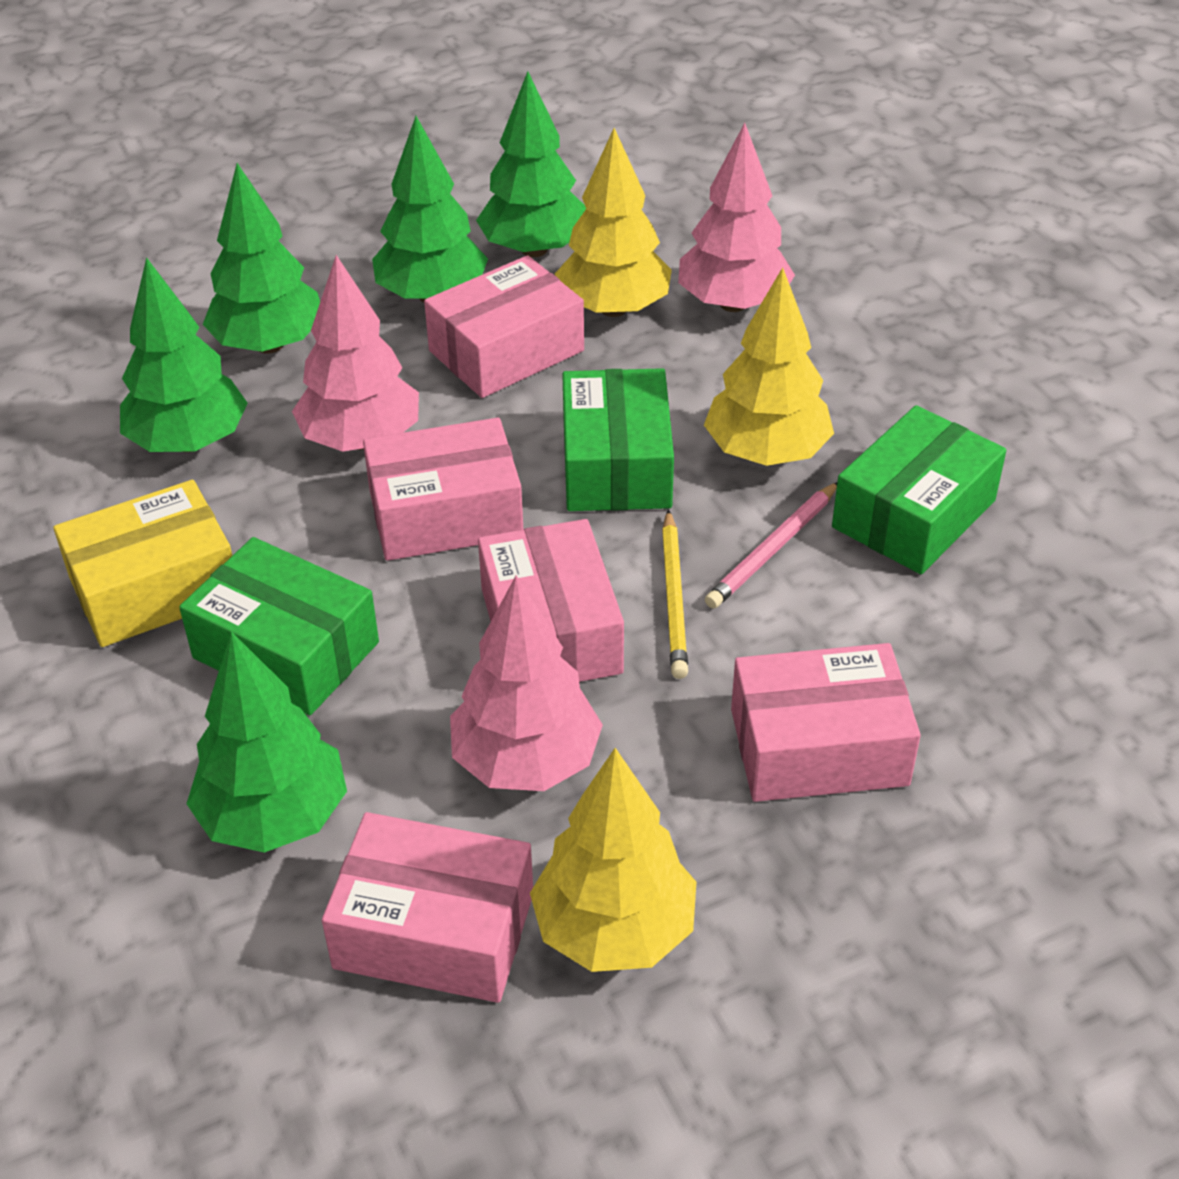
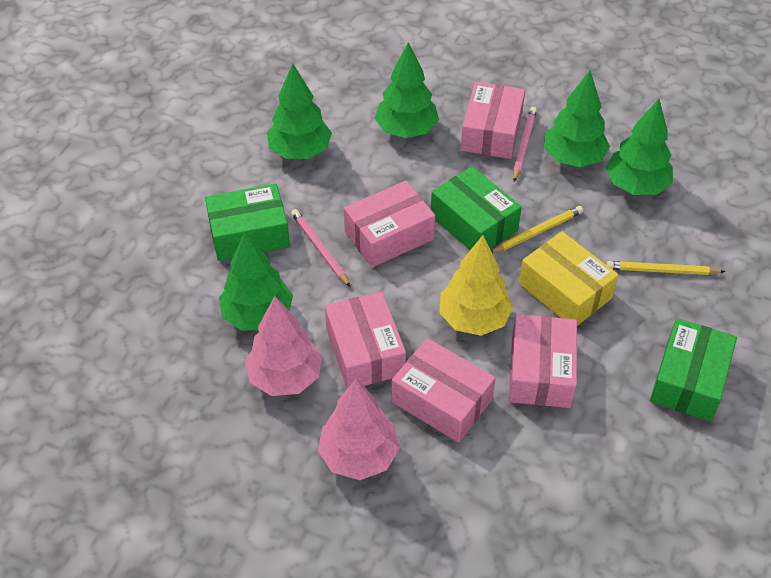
pink pencil: [705,482,837,609] = 1 -> [291,209,350,287] [513,107,537,182] = 2
pink tree: [292,255,419,452] [450,575,603,791] [678,123,795,312] = 3 -> [245,296,322,396] [318,379,400,480] = 2
yellow pencil: [662,509,688,679] = 1 -> [491,206,583,253] [606,261,725,275] = 2
yellow tree: [530,748,697,972] [555,128,672,317] [704,267,834,466] = 3 -> [439,235,513,336] = 1

